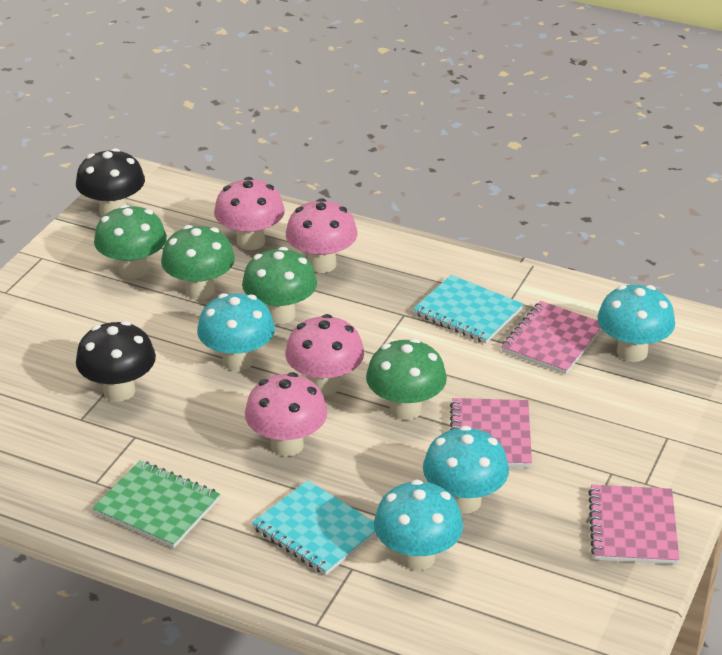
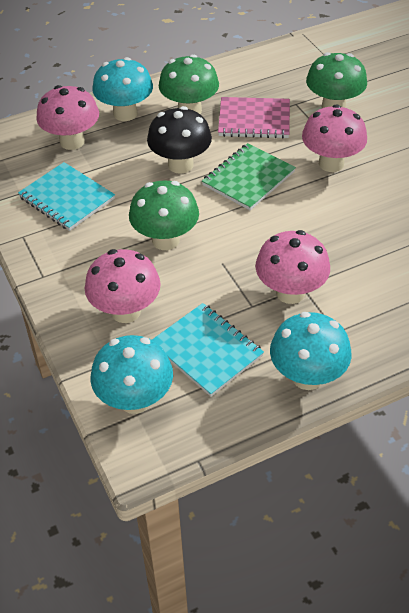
black mushroom: [76,148,145,217] [76,321,156,402] = 2 -> [147,106,212,174] = 1
green mushroom: [94,205,167,279] [161,225,235,300] [242,247,317,324] [366,338,447,420] = 4 -> [129,180,199,250] [159,54,219,114] [306,52,367,108] = 3
pink notebook: [450,398,532,467] [501,301,602,374] [588,485,679,564] = 3 -> [218,97,290,138] = 1
turquoise mushroom: [197,293,275,371] [374,479,463,571] [423,426,509,514] [597,285,675,362] = 4 -> [91,335,173,414] [92,57,153,121] [270,312,352,390] = 3

